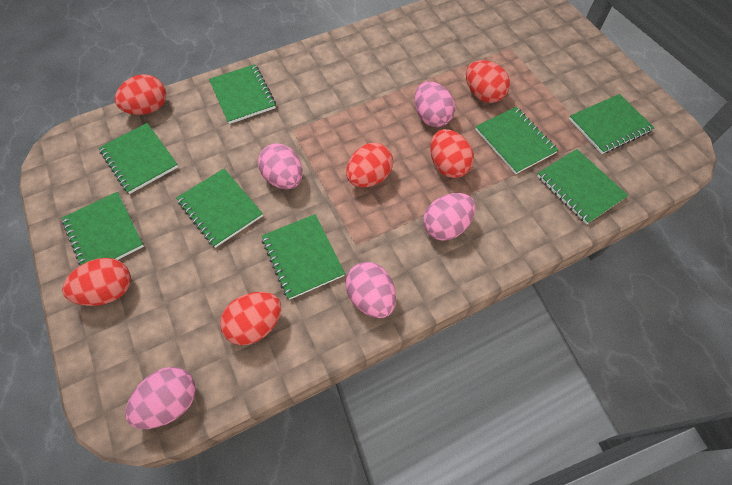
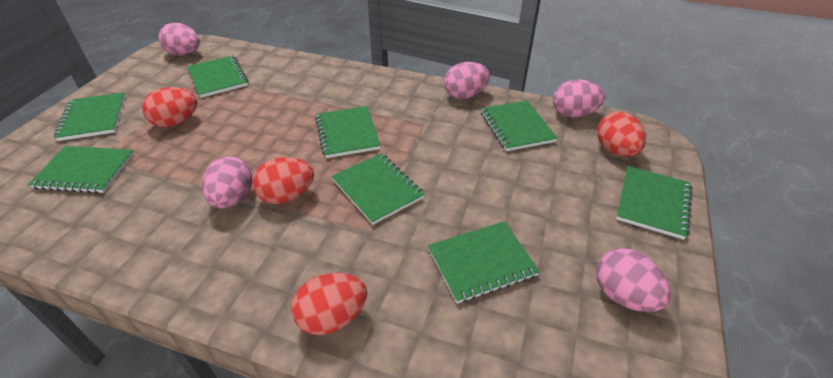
red egg: [62,258,131,306] [115,74,166,115] [220,292,281,345] [346,143,393,187] [430,129,474,178] [466,60,510,103] = 6 -> [142,87,197,128] [252,157,314,204] [291,273,367,335] [597,112,646,157] = 4

